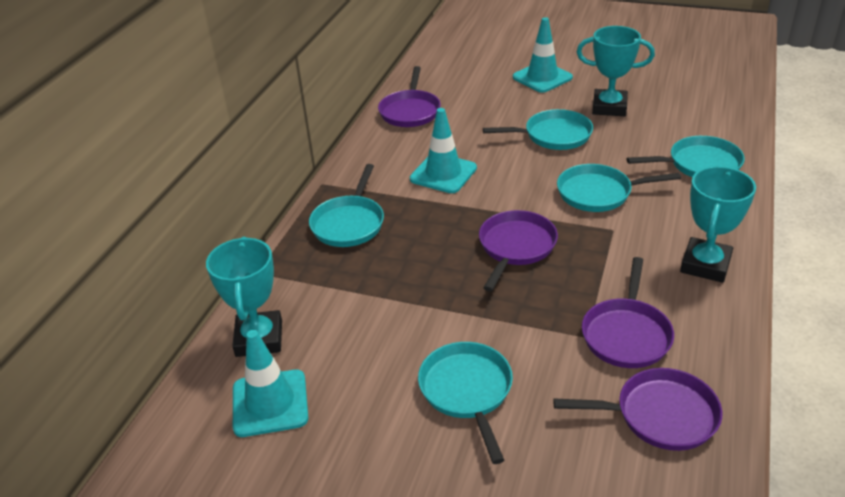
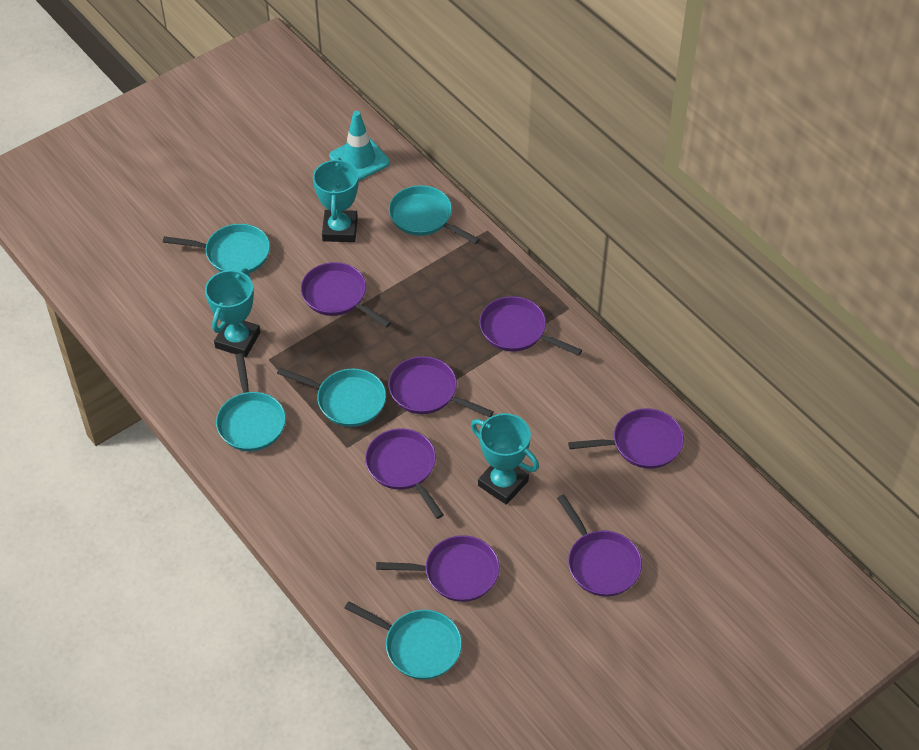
purple pan: [378,66,441,127] [479,210,558,291] [553,368,722,451] [582,257,674,368] = 4 -> [301,262,391,328] [365,428,444,519] [376,535,500,602] [388,356,494,417] [479,296,582,356] [557,494,642,597] [568,408,684,469] = 7
turquoise traffic cone: [233,330,308,437] [410,108,477,193] [513,17,573,93] = 3 -> [329,111,390,181] = 1

